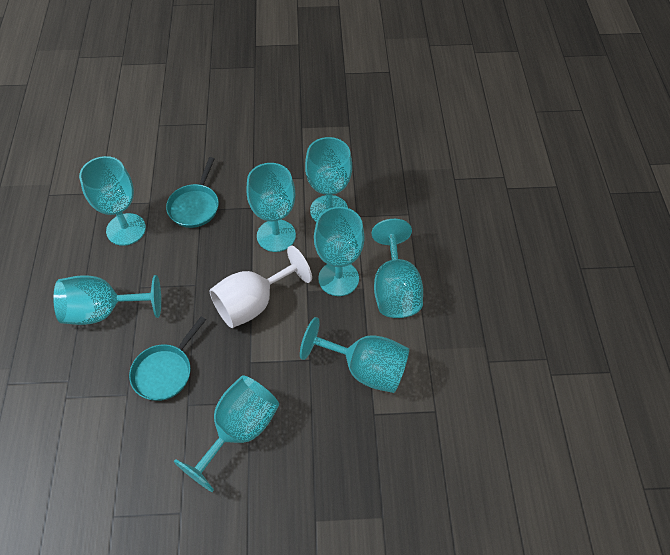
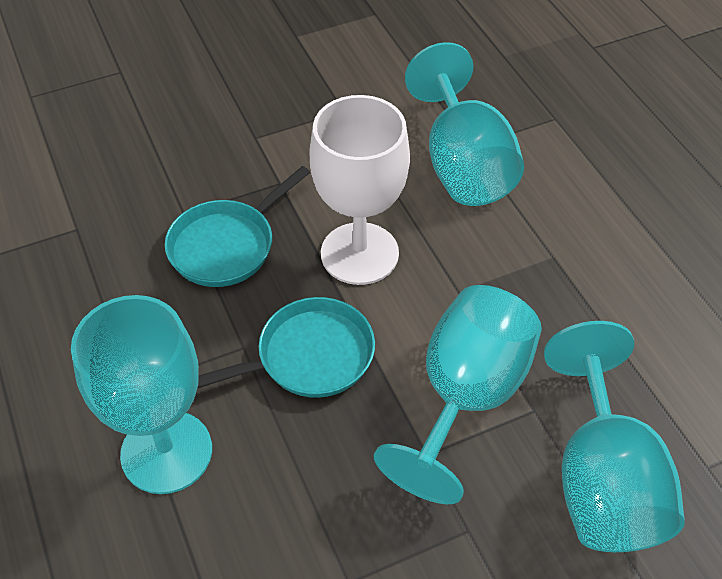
turquoise goblet: [53,275,161,325] [79,156,146,246] [174,375,279,492] [246,163,296,252] [300,317,409,393] [305,137,352,222] [314,207,365,296] [372,219,423,318] = 8 -> [71,295,212,494] [374,285,542,504] [405,42,524,206] [544,321,685,552] = 4

